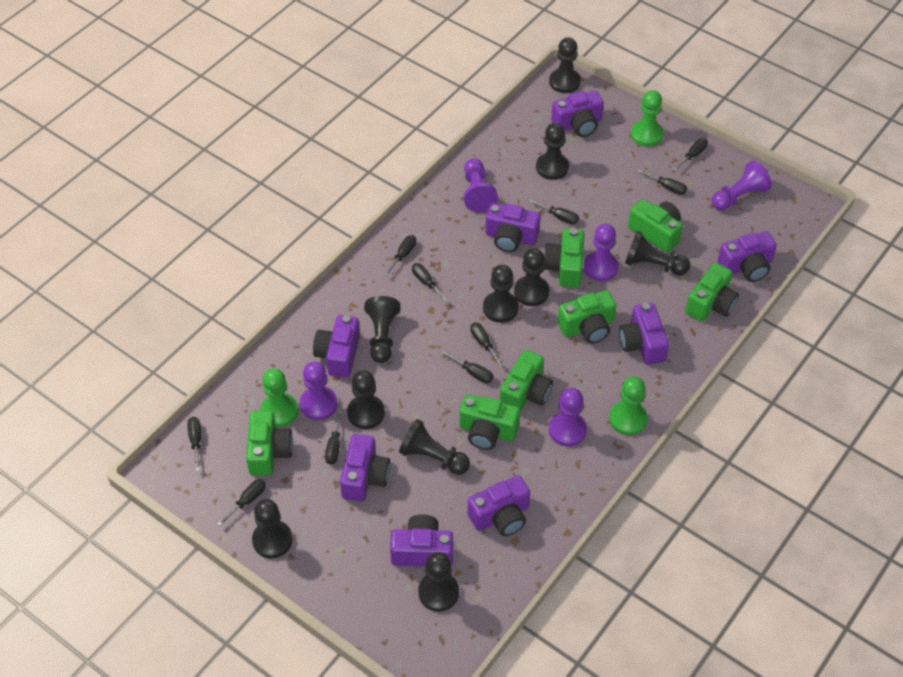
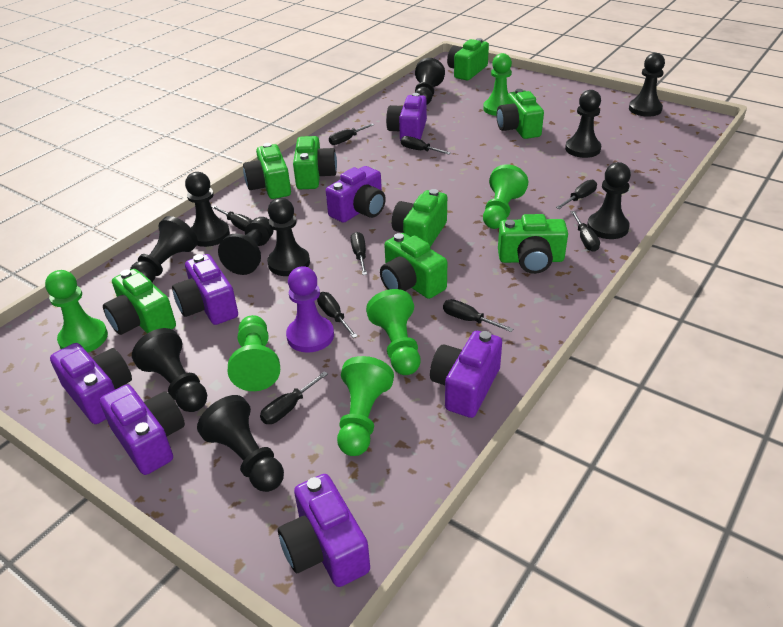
black screwdriver: [187,417,201,471] [217,479,266,526] [325,410,342,465] [384,235,416,276] [412,263,448,303] [441,351,494,383] [470,323,504,368] [528,199,579,225] [637,169,687,195] [673,138,708,171] = 10 -> [212,205,253,231] [260,371,328,424] [317,292,358,338] [329,123,374,145] [351,232,367,275] [401,136,451,155] [443,299,513,332] [556,180,597,209] [571,211,600,252] = 9
green camera: [246,411,293,476] [459,394,520,450] [500,350,553,412] [543,228,584,288] [558,290,616,344] [628,199,683,253] [685,263,739,322] = 7 -> [103,269,176,335] [243,143,291,199] [293,136,337,189] [380,233,447,299] [392,189,447,247] [447,38,489,80] [497,89,544,139] [498,214,568,274] = 8
green pawn: [260,369,298,427] [609,377,648,435] [631,90,664,147] = 3 -> [45,270,108,353] [228,315,280,391] [337,356,394,456] [366,289,420,375] [483,53,512,116] [483,164,528,229] = 6
purple camera: [313,315,360,378] [340,434,390,502] [390,514,453,567] [468,475,530,536] [485,203,541,252] [551,90,604,137] [619,303,669,365] [717,231,777,282] = 8 -> [50,343,132,424] [100,384,185,475] [172,254,238,325] [278,474,370,587] [326,166,386,223] [386,93,427,141] [430,331,502,418] = 7
purple pawn: [300,362,338,420] [464,159,498,213] [549,388,587,447] [583,224,619,281] [712,161,772,211] = 5 -> [286,266,334,353] = 1

